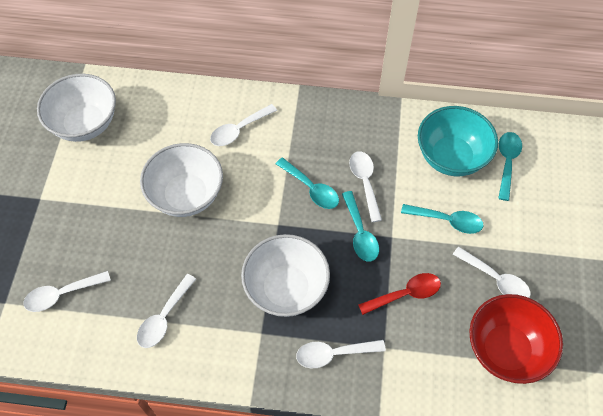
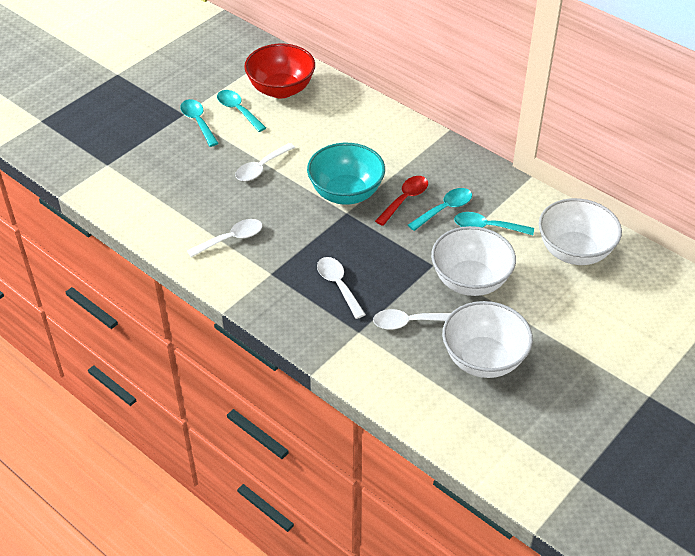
white spoon: [23,271,111,312] [137,274,196,348] [210,104,277,146] [296,340,386,368] [349,151,382,222] [453,247,530,298] = 6 -> [187,219,263,257] [235,143,295,181] [317,257,366,319] [373,309,451,330] = 4

